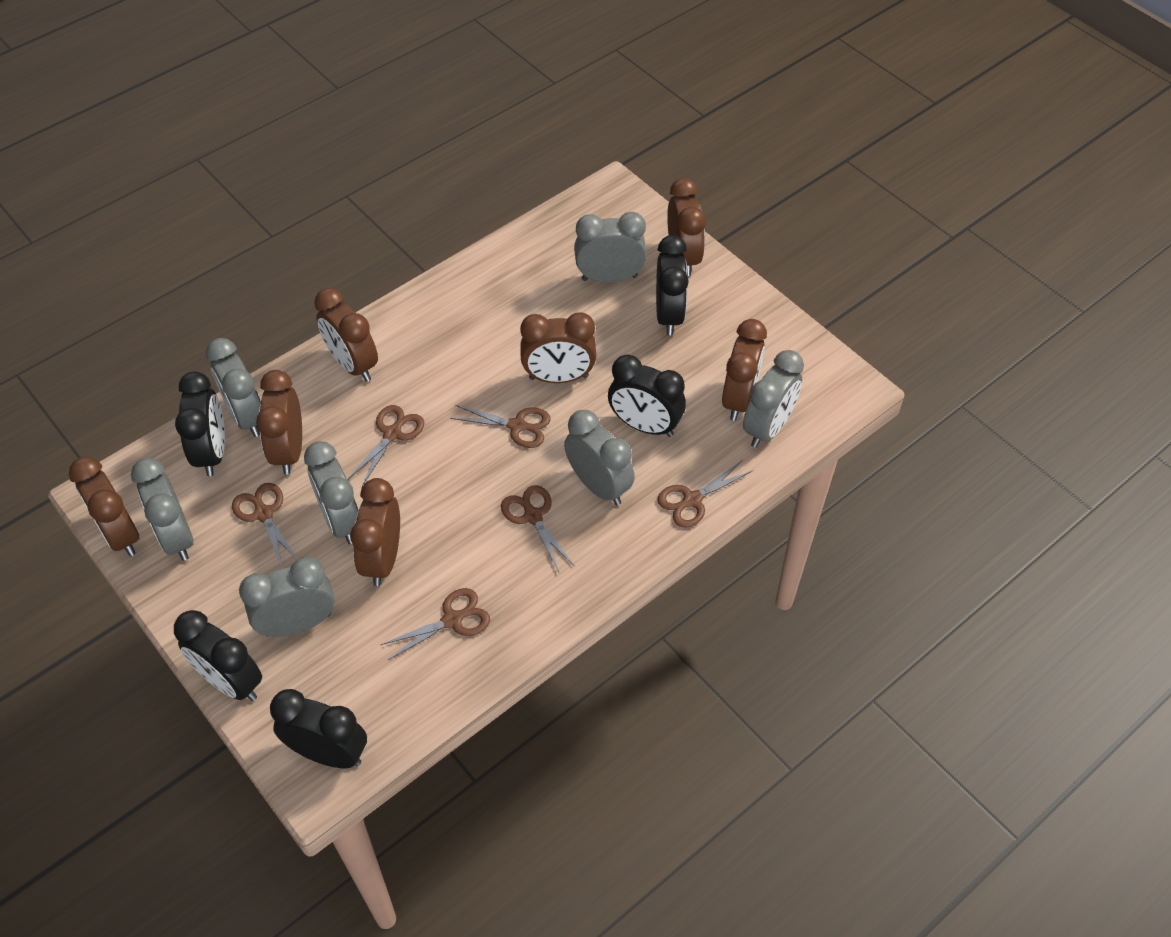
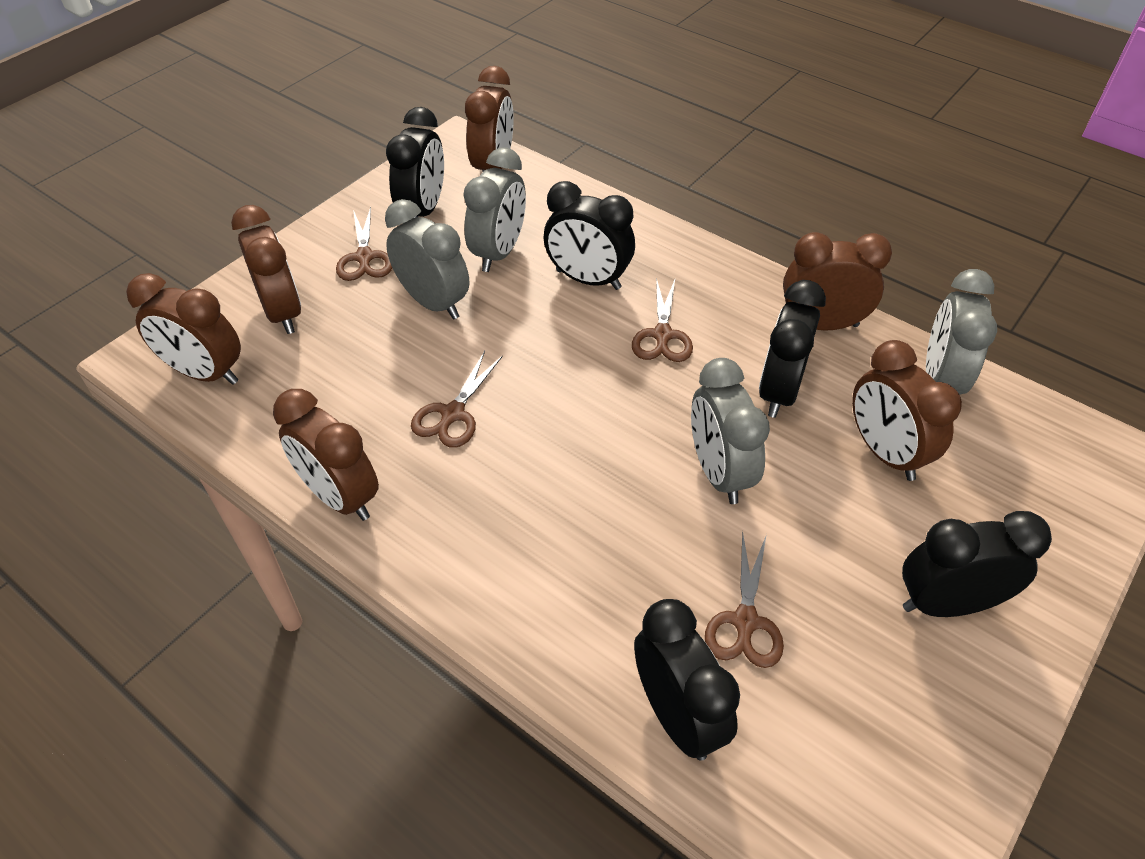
brown clock: [69,457,139,556] [256,370,302,475] [314,288,378,382] [350,478,400,586] [520,312,596,383] [667,178,706,276] [722,319,767,421] = 7 -> [126,273,241,385] [231,205,301,334] [273,389,379,521] [465,66,514,173] [783,232,892,331] [852,340,962,481] = 6
brown scissors: [232,483,297,569] [348,405,424,486] [380,588,490,660] [450,405,551,448] [501,485,574,572] [657,461,752,528] = 6 -> [336,207,392,281] [411,351,503,448] [632,277,693,362] [705,531,784,668] = 4
grey clock: [131,458,193,561] [206,338,261,437] [239,557,335,637] [304,441,358,544] [564,410,635,505] [574,212,647,283] [743,350,804,448] = 7 -> [385,199,469,320] [463,147,526,272] [691,358,770,504] [926,269,997,395] = 4

